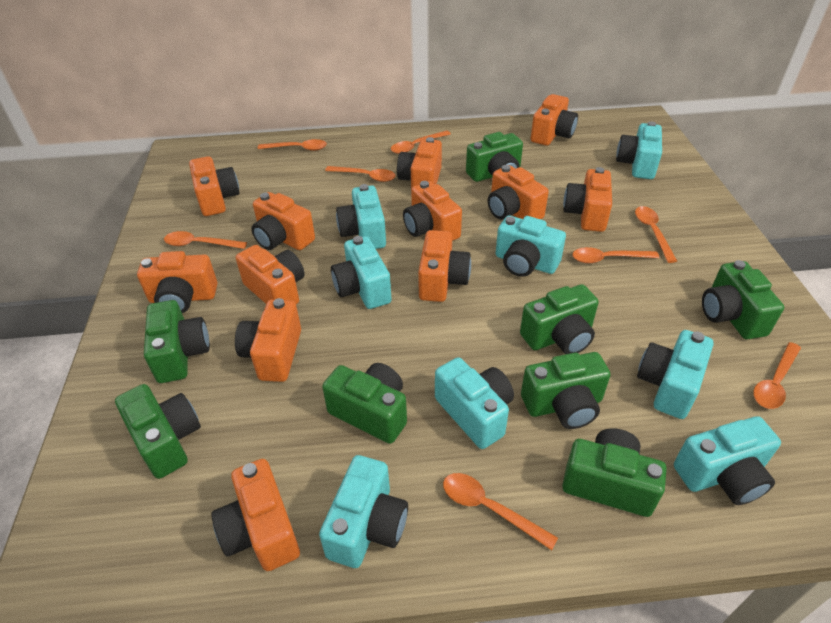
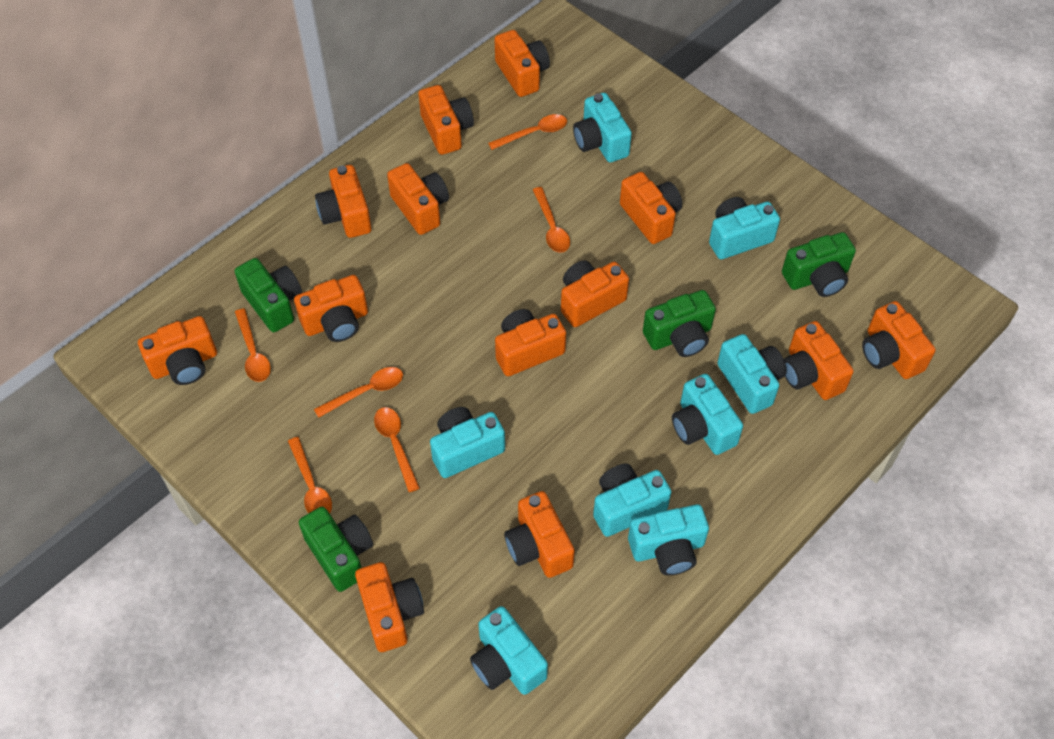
green camera: [115,384,201,479] [144,300,210,383] [322,363,407,444] [466,132,523,182] [520,284,599,354] [521,352,611,429] [562,428,667,517] [702,260,784,339] = 8 -> [234,258,302,332] [299,507,373,592] [643,290,716,357] [782,232,856,297] = 4
orange camera: [137,251,217,313] [189,156,240,216] [211,459,300,571] [235,298,301,382] [236,245,305,305] [251,192,315,250] [397,137,442,189] [403,181,462,241] [418,230,471,302] [488,165,549,220] [531,94,578,146] [563,167,612,232] = 12 -> [138,316,217,385] [294,275,368,342] [315,165,372,238] [355,562,424,652] [387,163,449,235] [418,85,474,155] [495,30,550,97] [495,309,566,376] [504,491,575,578] [561,260,629,327] [620,172,682,244] [784,321,854,400] [862,301,936,379] = 13
orange spoon: [164,231,247,249] [258,139,327,151] [325,166,396,182] [391,130,451,154] [443,473,558,550] [572,247,659,263] [635,206,677,263] [753,342,801,409] = 8 -> [235,308,271,382] [288,437,332,514] [314,367,403,418] [374,407,420,492] [488,114,567,150] [533,187,570,253] = 6

